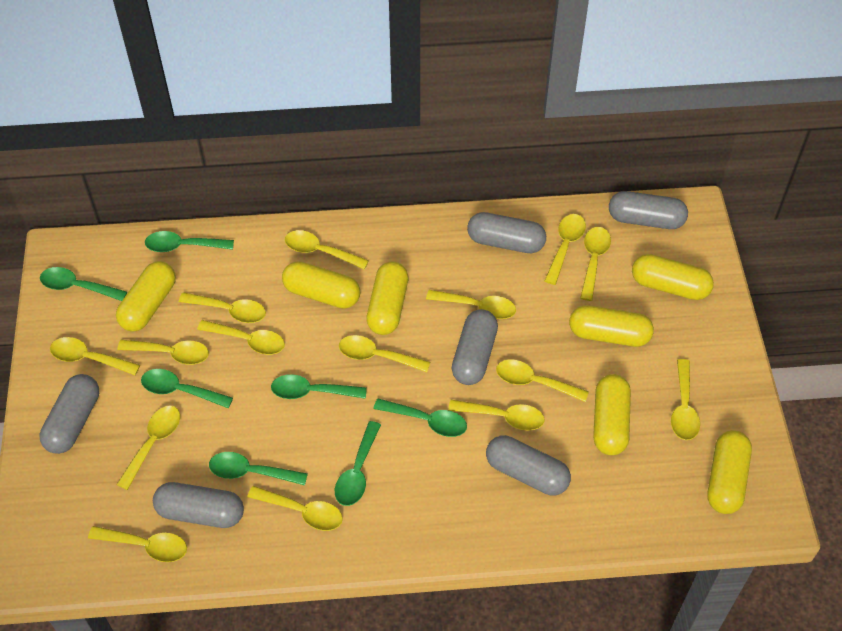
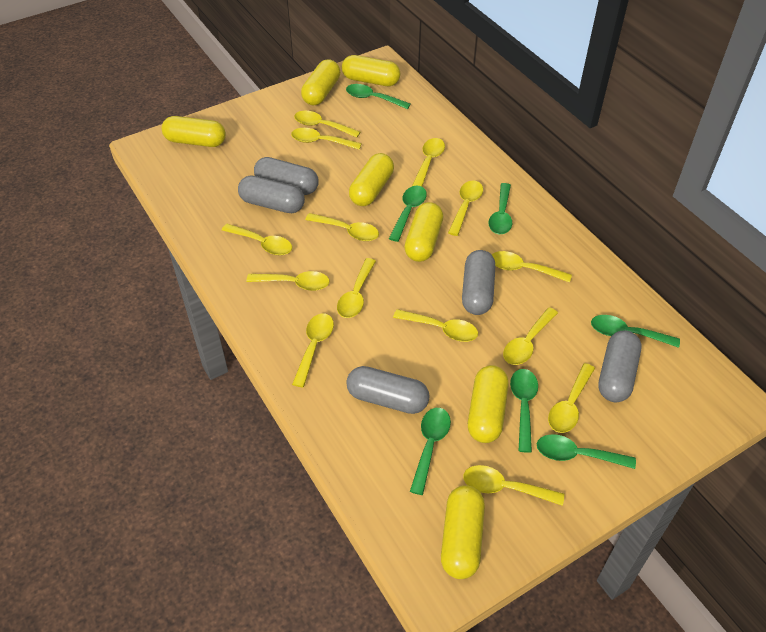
grey capsule: [40,374,99,454] [153,482,244,528] [452,309,498,385] [467,212,546,253] [486,435,571,495] [609,191,688,229] = 6 -> [238,175,305,213] [254,157,319,195] [346,366,430,414] [462,250,495,315] [598,330,641,402] = 5
yellow spoon: [50,337,140,375] [88,526,187,562] [116,406,180,490] [117,340,209,365] [179,292,266,323] [197,320,285,355] [247,486,343,531] [285,230,369,269] [339,335,430,372] [426,290,516,319] [448,400,544,431] [496,360,589,402] [544,214,586,285] [580,227,611,301] [671,359,700,440] = 15 -> [222,224,292,255] [246,271,330,291] [291,128,362,150] [292,313,334,388] [294,111,360,138] [305,213,379,241] [337,258,376,318] [393,309,478,342] [412,138,445,187] [448,180,483,236] [463,465,564,506] [491,251,572,283] [503,307,558,365] [548,363,595,433] = 14

